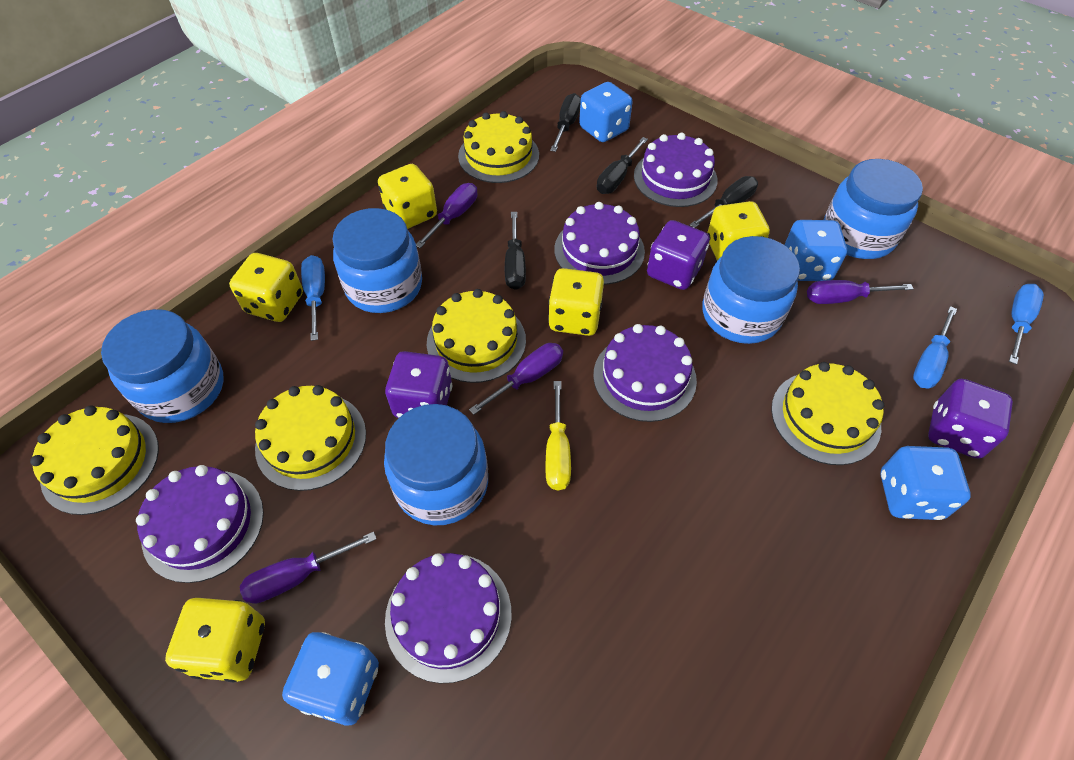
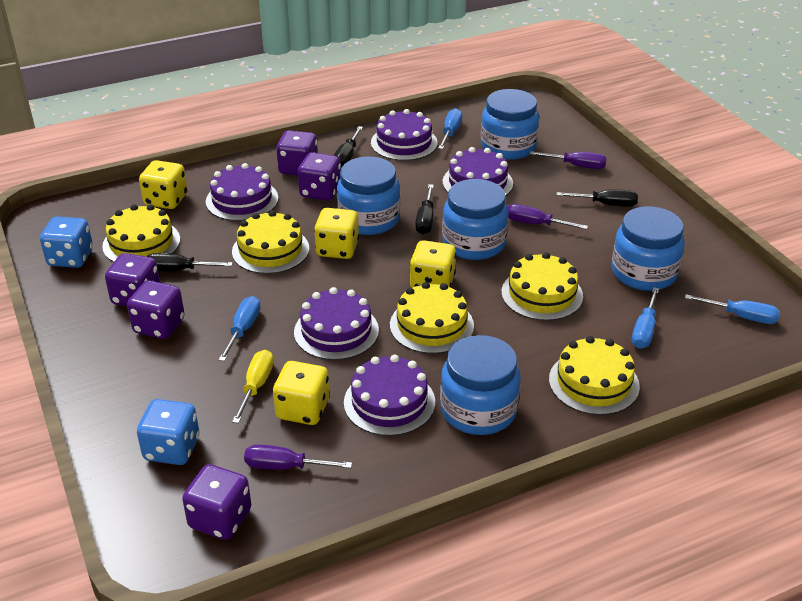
blue dice: [282,632,379,725] [579,82,633,142] [785,220,847,281] [880,446,971,520] = 4 -> [40,216,93,268] [137,399,199,465] = 2
blue screwdriver: [301,255,325,341] [913,306,957,389] [1009,284,1044,365] = 3 -> [219,296,260,361] [438,108,462,149] [632,287,659,349] [685,294,780,324] = 4
purple dice: [385,351,452,418] [647,220,710,290] [928,379,1013,459] = 3 -> [105,253,160,306] [127,280,185,339] [182,464,252,540] [276,130,317,175] [298,152,341,201] = 5
purple screwdriver: [240,532,376,604] [416,183,477,248] [469,343,563,415] [807,280,914,304] = 4 -> [244,444,352,470] [508,204,588,229] [530,151,607,169] = 3
yellow dice: [165,598,265,682] [229,253,303,322] [378,164,437,229] [548,268,604,336] [707,201,770,261] = 5 -> [139,160,187,209] [273,361,329,425] [314,208,359,259] [410,240,456,288] = 4

